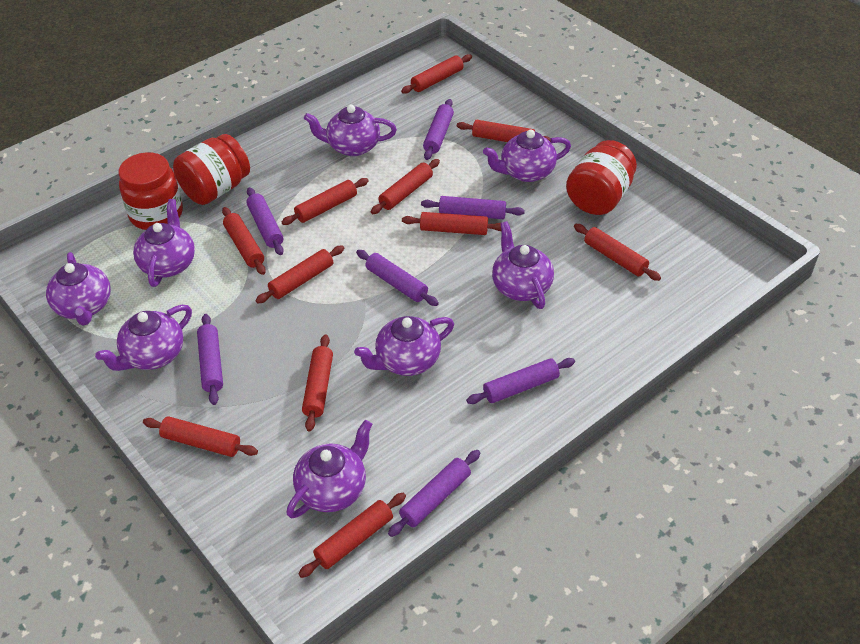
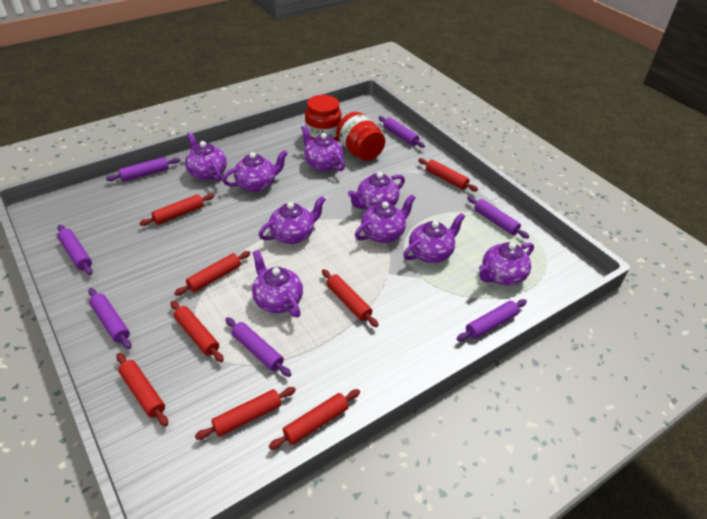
purple teapot: [46,252,111,326] [95,305,192,371] [133,199,195,287] [287,420,372,518] [304,105,397,156] [354,316,454,376] [483,129,571,182] [492,221,554,309] = 8 -> [185,132,227,181] [222,150,288,192] [252,250,303,317] [259,196,326,244] [301,125,345,171] [348,172,405,209] [355,194,415,243] [403,213,465,263] [479,242,534,286] = 9
red jar: [119,152,183,230] [173,134,250,205] [566,140,637,215] = 3 -> [305,95,341,141] [336,112,385,161] = 2
red rolling pin: [143,416,258,457] [222,207,266,275] [255,245,344,303] [282,178,369,225] [299,493,406,578] [302,334,333,432] [371,159,440,214] [401,54,472,94] [402,212,501,235] [457,120,551,142] [574,224,661,281] = 11 -> [116,353,168,427] [140,194,214,226] [171,301,224,362] [174,251,251,296] [195,387,296,440] [269,389,360,450] [322,269,379,327] [418,158,478,191] = 8

